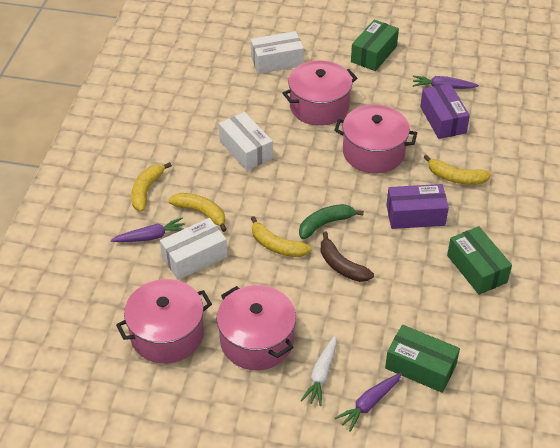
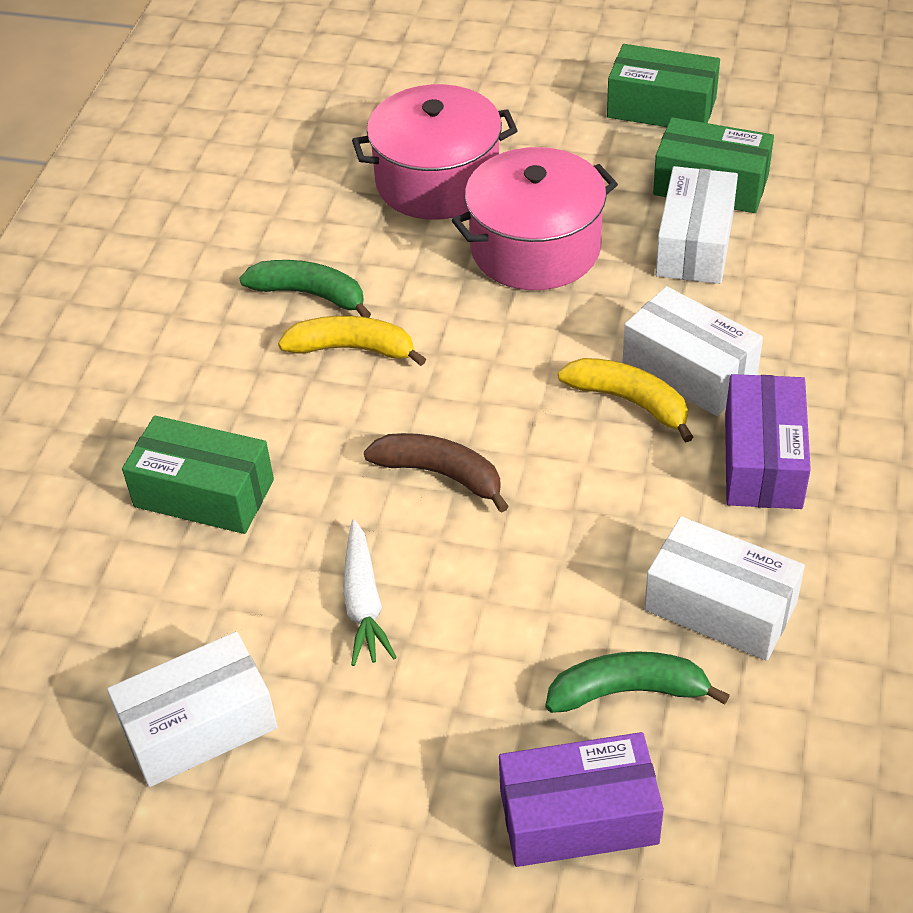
green banana: [299,204,364,239] = 1 -> [239,260,371,318] [545,651,730,713] = 2
pink pot: [116,279,212,364] [217,285,296,370] [282,61,357,126] [334,105,417,174] = 4 -> [352,84,518,220] [452,147,618,290] = 2
purple carrot: [111,217,185,242] [335,373,402,432] [413,76,479,89] = 3 -> none = 0
white box: [160,218,227,280] [219,112,273,171] [251,31,304,74] = 3 -> [107,632,278,787] [622,286,763,416] [644,516,805,661] [655,166,738,284] = 4
yellow banana: [131,162,172,212] [169,193,227,232] [251,216,311,257] [424,155,491,185] = 4 -> [278,316,426,366] [558,358,693,442] = 2

